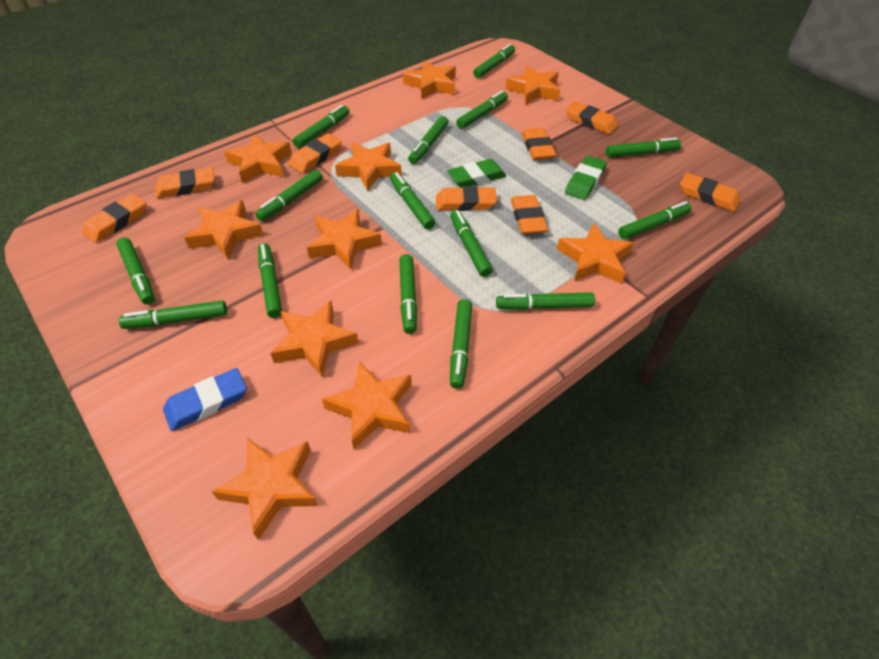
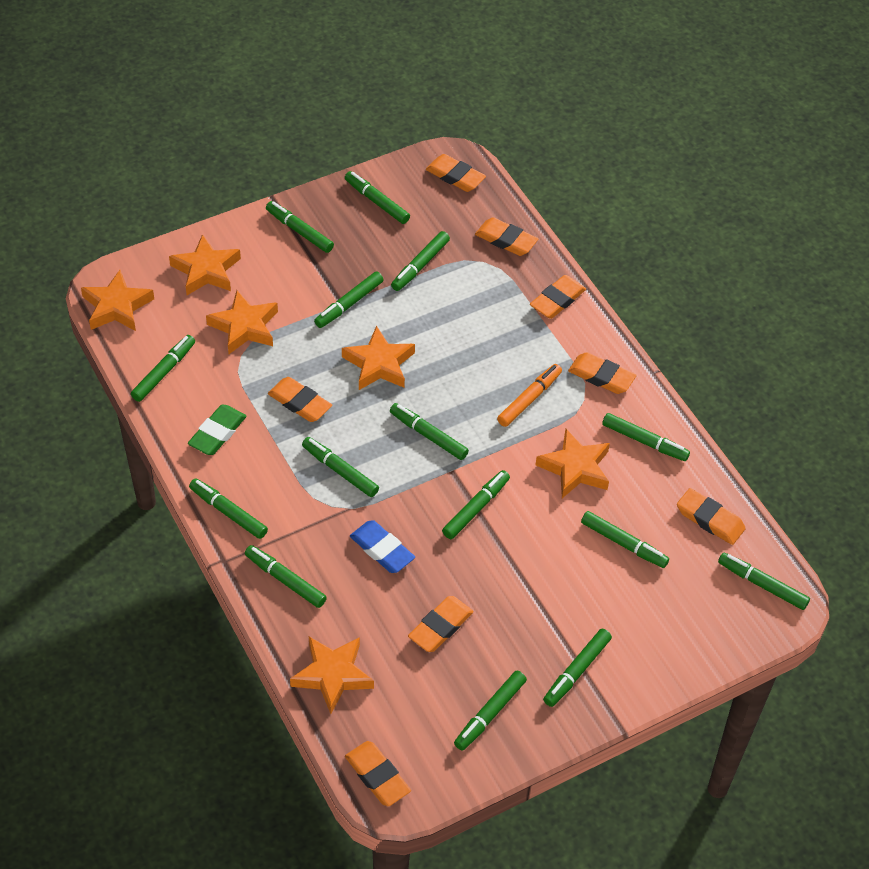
green eraser: [447,159,506,188] [565,156,607,200] = 2 -> [188,404,247,455] = 1
orange marker: none = 0 -> [497,364,562,427] = 1
orange star: [184,200,263,259] [212,438,318,540] [224,134,292,183] [270,301,358,377] [307,209,382,270] [322,361,412,449] [335,142,402,191] [403,60,456,99] [505,65,560,105] [557,223,634,284] = 10 -> [81,270,154,331] [169,234,241,295] [206,290,278,354] [290,637,374,714] [342,325,415,390] [536,428,610,498] = 6

